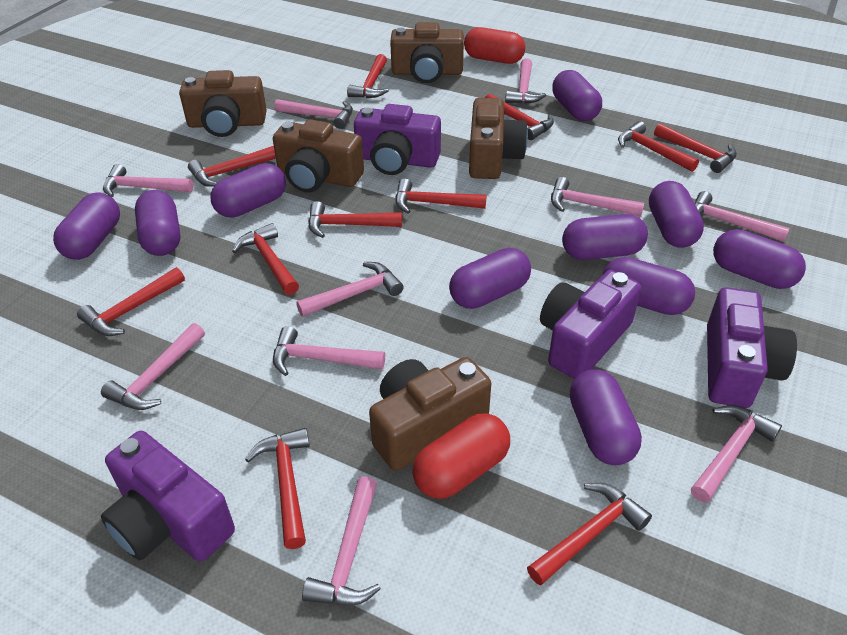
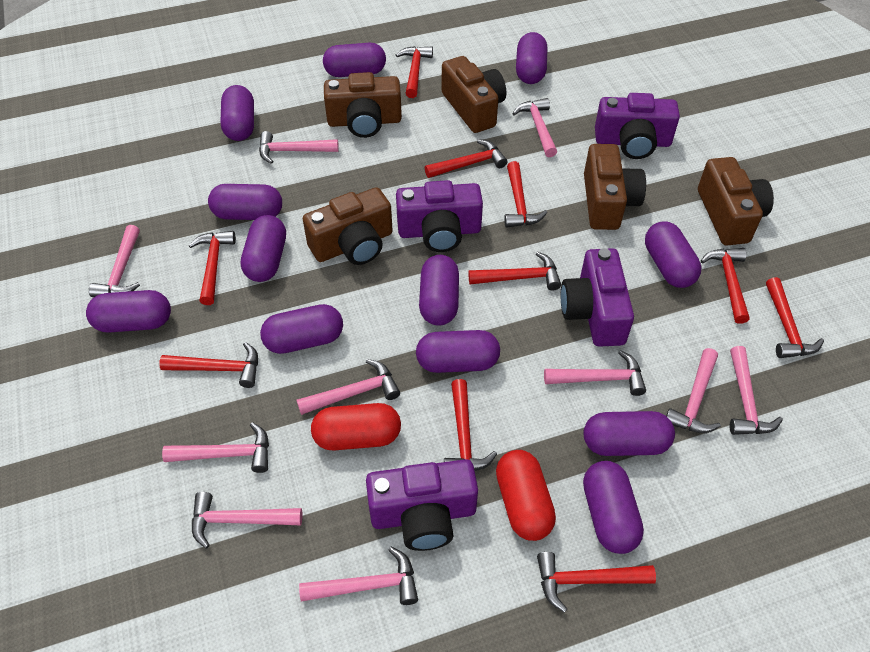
purple capsule: [53,193,120,260] [135,190,180,256] [210,163,286,218] [449,248,531,309] [552,70,602,121] [562,214,648,260] [570,369,642,465] [603,257,695,315] [649,181,704,248] [713,229,806,289] = 10 -> [86,290,171,333] [208,184,282,220] [221,85,254,141] [241,215,286,282] [260,304,343,354] [323,43,386,77] [416,330,500,373] [419,255,459,326] [516,32,547,84] [583,461,644,554] [584,411,675,456] [645,222,701,288] = 12
red hammer: [77,267,185,336] [188,146,276,187] [232,223,299,295] [245,428,310,549] [308,201,402,238] [347,54,388,98] [395,179,487,213] [485,94,554,140] [527,483,652,586] [618,121,699,172] [654,123,737,173] = 11 -> [159,342,258,388] [189,231,236,305] [396,46,433,98] [425,139,507,178] [444,379,497,471] [468,252,561,291] [504,161,547,228] [537,552,656,613] [701,248,750,324] [766,277,824,358] = 10

